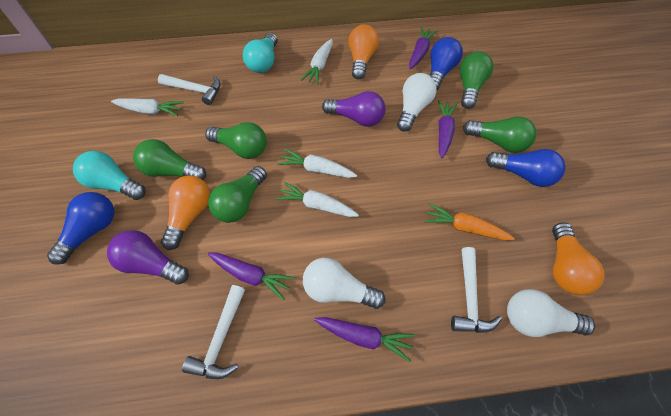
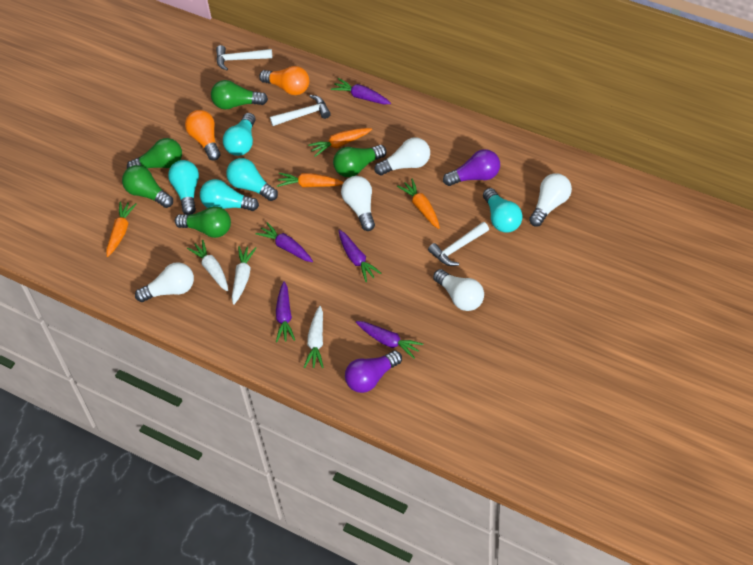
blue light bulb: [47,192,114,265] [430,37,463,91] [486,149,566,187] = 3 -> none = 0
orange carrot: [424,203,515,240] = 1 -> [106,201,137,257] [277,173,344,188] [308,128,372,157] [397,179,440,229] = 4
orange light bulb: [161,176,210,250] [349,24,379,79] [552,222,604,295] = 3 -> [185,110,221,161] [259,66,309,95] = 2
purple carrot: [208,252,295,300] [314,317,415,362] [409,27,437,69] [438,100,457,158] = 4 -> [255,222,313,262] [276,281,295,342] [331,78,391,104] [339,230,382,282] [356,321,423,359] = 5
turquoise light bulb: [73,151,146,200] [243,33,278,73] = 2 -> [168,160,199,215] [200,179,259,211] [223,113,256,156] [226,158,278,201] [483,188,523,233] = 5
white carrot: [111,98,183,116] [275,182,359,217] [277,149,357,178] [301,39,333,84] = 4 -> [187,240,228,291] [232,246,256,305] [304,306,324,368] = 3
white light bulb: [303,258,385,309] [397,73,437,132] [507,289,595,337] = 3 -> [135,262,194,302] [341,176,375,231] [375,137,430,175] [433,269,484,311] [529,173,572,227] = 5

